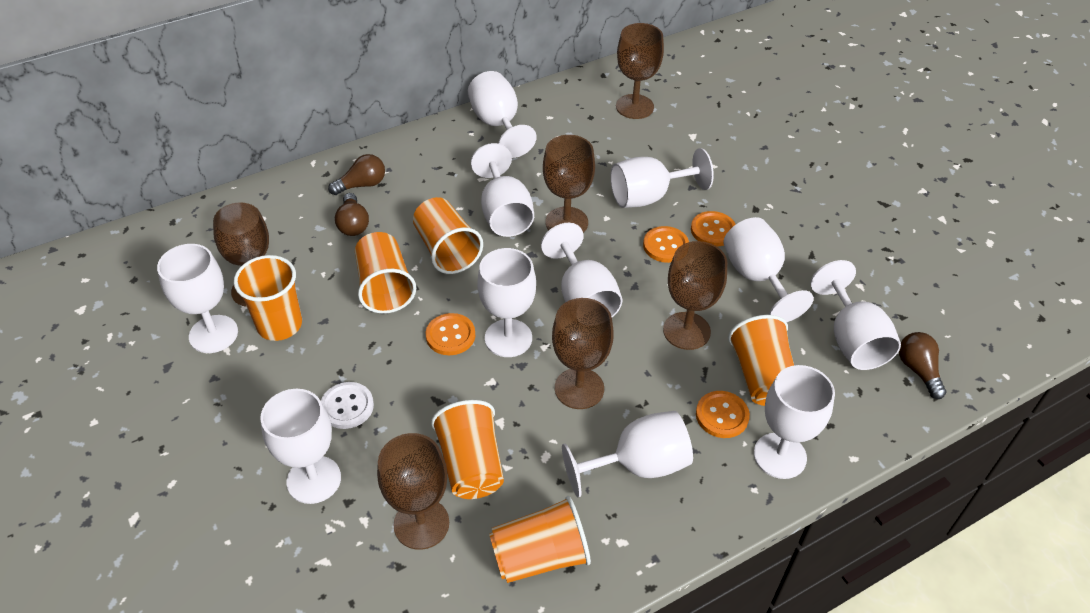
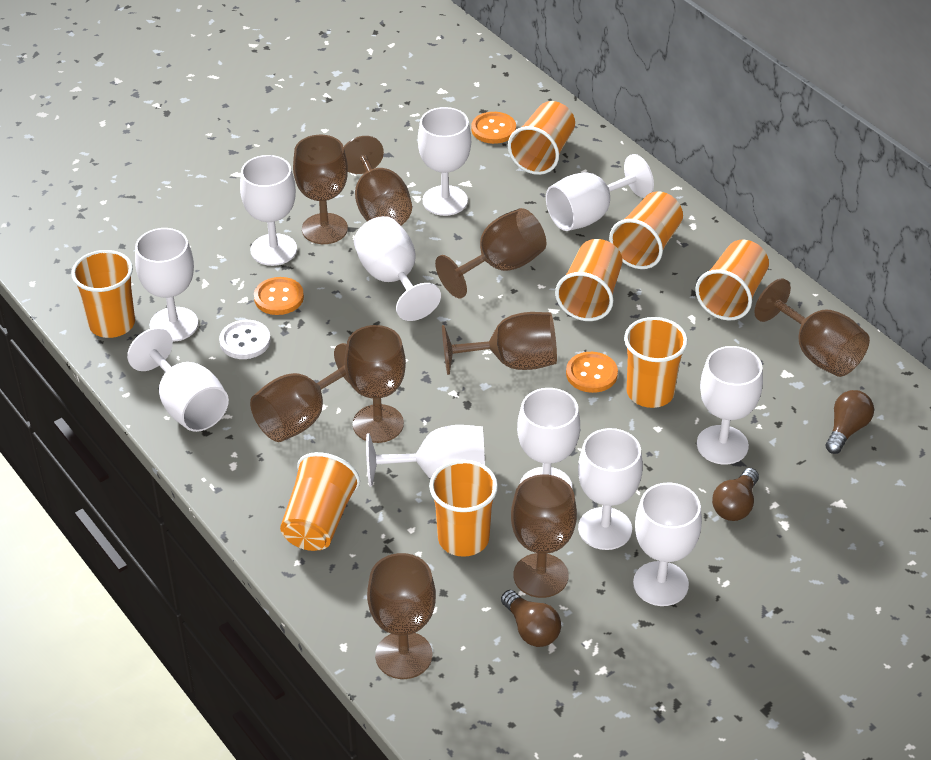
brown goblet: [213,202,269,307] [377,433,449,550] [543,135,595,233] [552,298,614,409] [616,23,664,119] [663,241,727,350] = 6 -> [250,343,350,442] [293,135,348,244] [344,136,412,226] [345,325,406,443] [367,553,436,679] [435,208,546,298] [442,312,557,375] [511,474,577,598] [755,278,870,377] = 9
orange button: [426,313,475,355] [643,226,689,263] [691,211,736,247] [696,391,750,438] = 4 -> [254,277,304,315] [471,112,516,144] [566,352,618,393] = 3
orange cup: [234,255,302,341] [355,232,416,314] [413,197,483,274] [431,400,504,499] [489,496,591,583] [728,315,794,406] = 6 -> [71,250,135,338] [280,452,360,551] [429,460,498,557] [508,101,575,175] [555,239,623,321] [609,191,683,269] [624,317,688,408] [695,240,769,321] = 8

